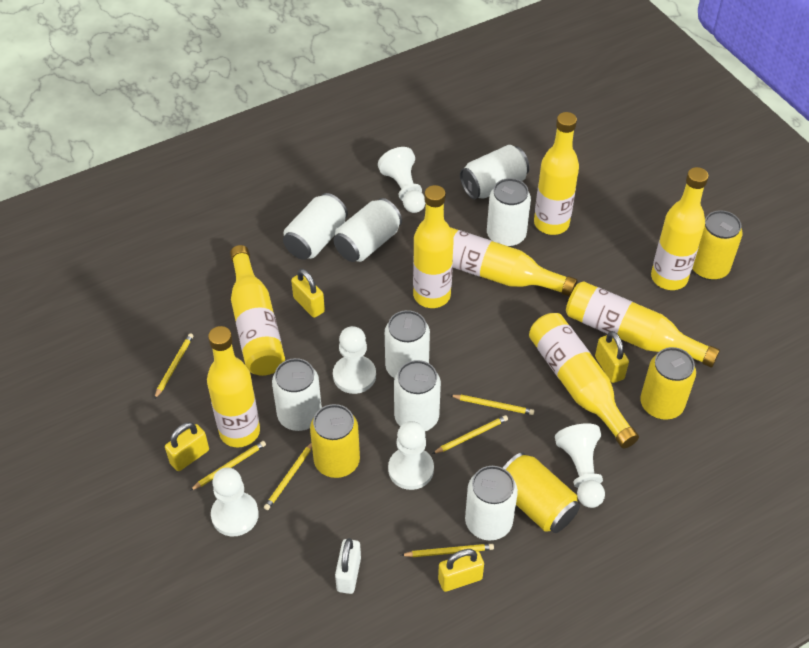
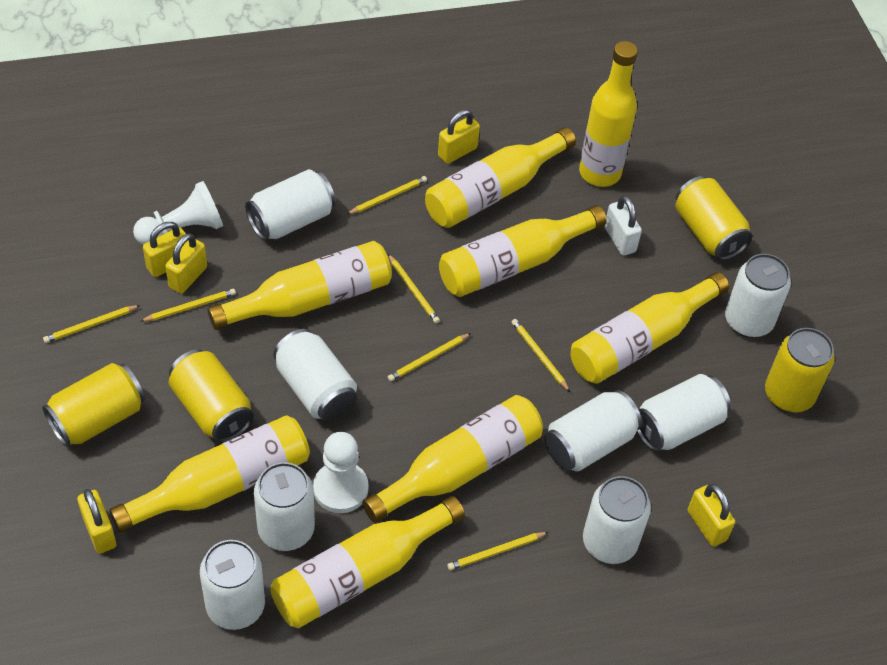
white pawn: [211,467,259,536] [333,326,376,394] [378,147,426,213] [388,421,434,490] [555,423,605,508] = 5 -> [133,181,223,245] [313,432,369,513] = 2
yellow padlock: [165,422,209,471] [291,269,325,318] [438,549,484,592] [595,331,629,383] = 4 -> [77,489,116,554] [143,222,186,277] [165,233,207,294] [438,109,480,164] [688,484,735,547] = 5
yellow pencil: [154,333,194,399] [190,441,266,491] [264,442,312,510] [401,544,494,557] [432,415,508,454] [450,395,534,415] = 6 -> [43,305,140,343] [140,289,236,322] [347,176,427,214] [388,254,440,323] [388,333,471,381] [447,532,548,570] [512,319,570,392] = 7

